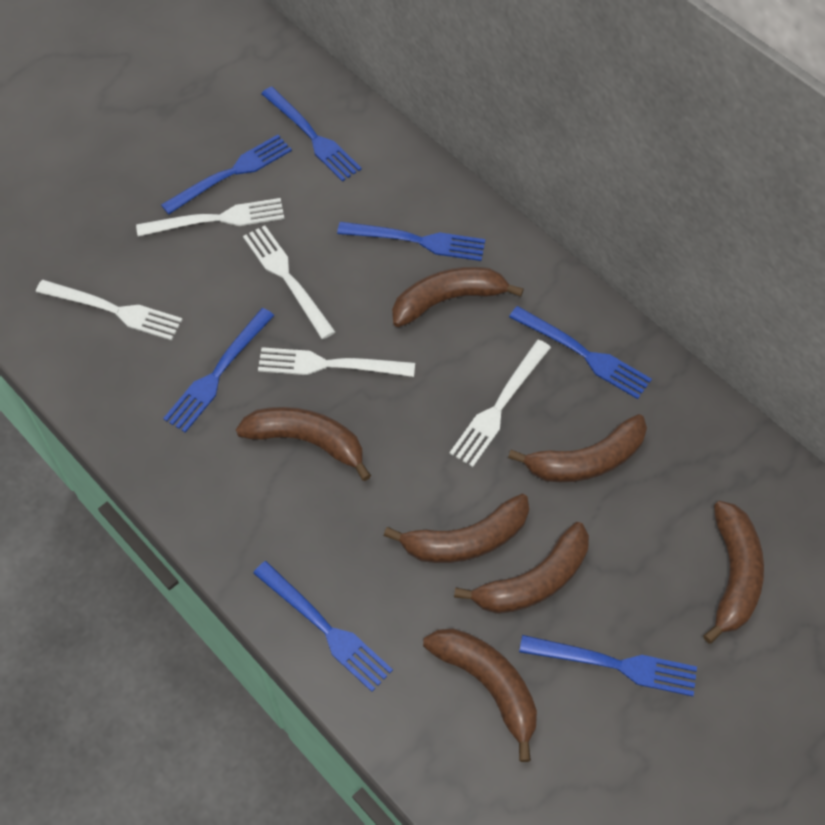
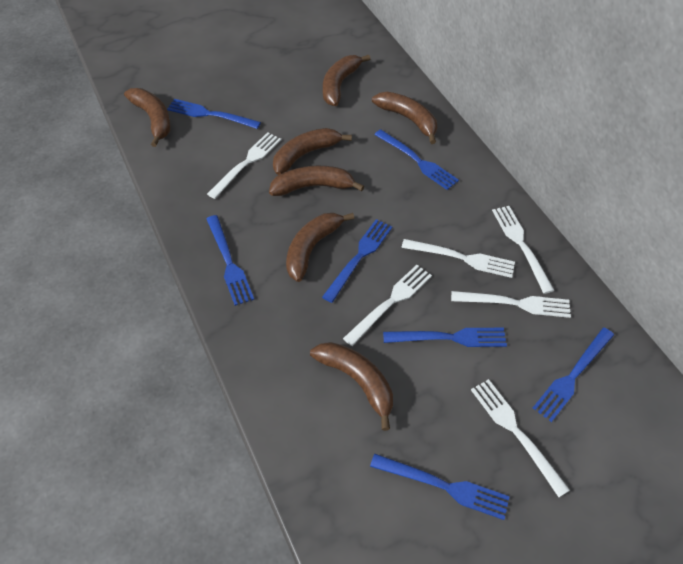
white fork: [36,280,183,341] [136,198,284,237] [243,225,336,339] [258,347,415,377] [449,340,551,467] = 5 -> [207,132,281,199] [343,265,432,346] [401,239,515,278] [451,291,571,318] [471,379,570,497] [492,206,555,294] = 6

